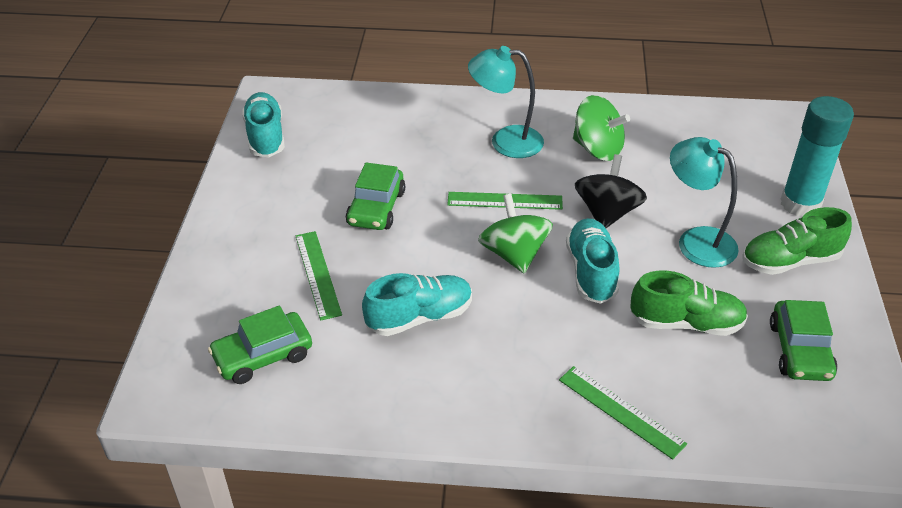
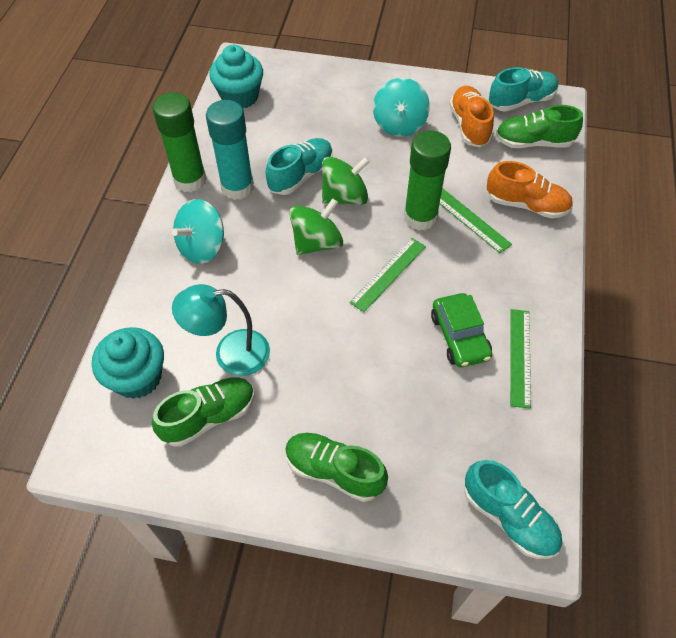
black spinning top: [575,154,647,228] = 1 -> none = 0
green car: [208,306,312,384] [346,162,405,230] [770,300,838,381] = 3 -> [431,293,492,367] = 1
green glue stick: none = 0 -> [152,92,207,192] [404,131,451,231] = 2
green shoe: [630,270,748,336] [742,207,852,275] = 2 -> [152,377,255,447] [285,432,388,502] [496,105,583,148] = 3
orange shoe: none = 0 -> [449,86,494,147] [487,161,573,219] = 2
turquoise cupcake: none = 0 -> [92,327,164,399] [209,45,263,108] = 2
turquoise lamp: [468,46,544,158] [670,137,739,268] = 2 -> [172,284,270,376] = 1
turquoise spinning top: none = 0 -> [172,199,224,264] [373,78,430,137] = 2

